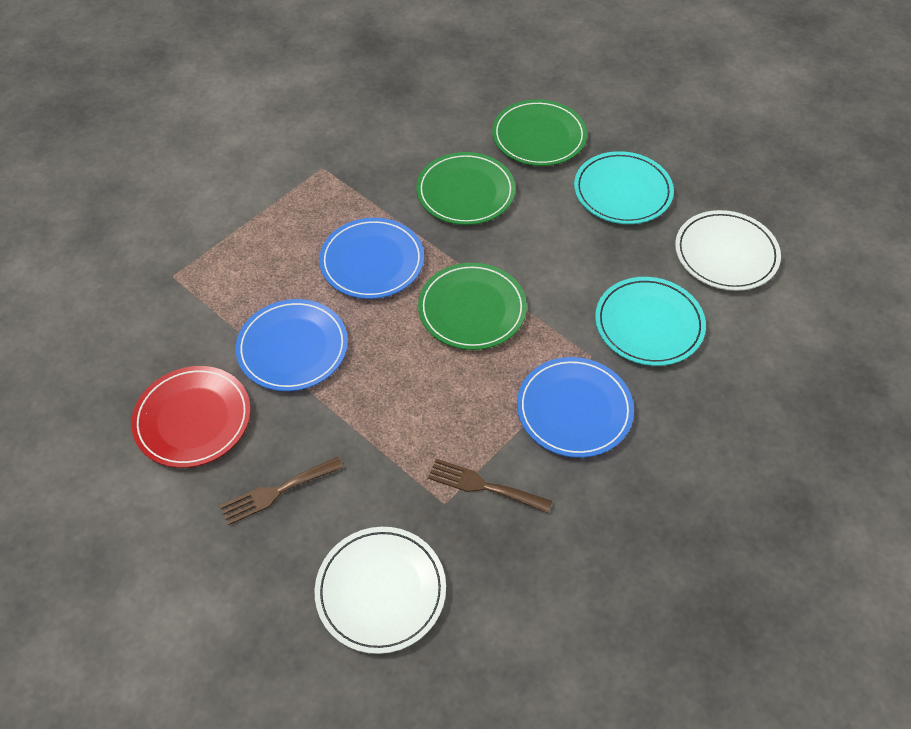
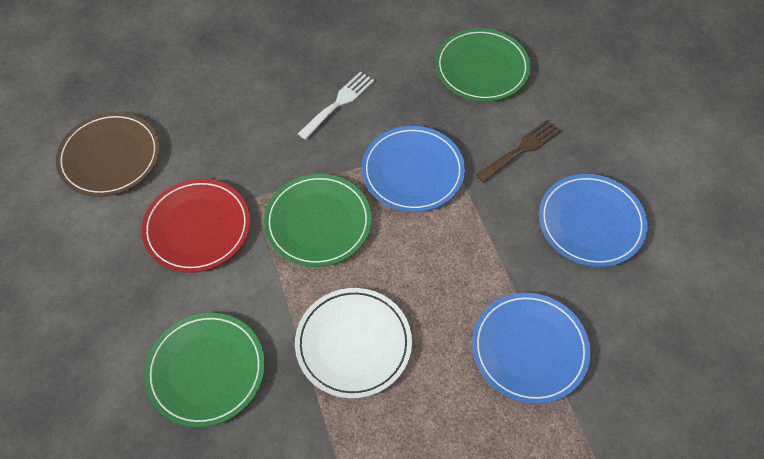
brown fork: [220,457,343,525] [428,459,552,513] = 2 -> [476,119,561,183] = 1
brown plate: none = 0 -> [56,112,160,197] = 1
turquoise plate: [574,151,674,224] [595,277,706,366] = 2 -> none = 0
white fork: none = 0 -> [298,71,374,140] = 1
white plate: [315,527,446,654] [675,210,781,291] = 2 -> [295,288,412,398] = 1

